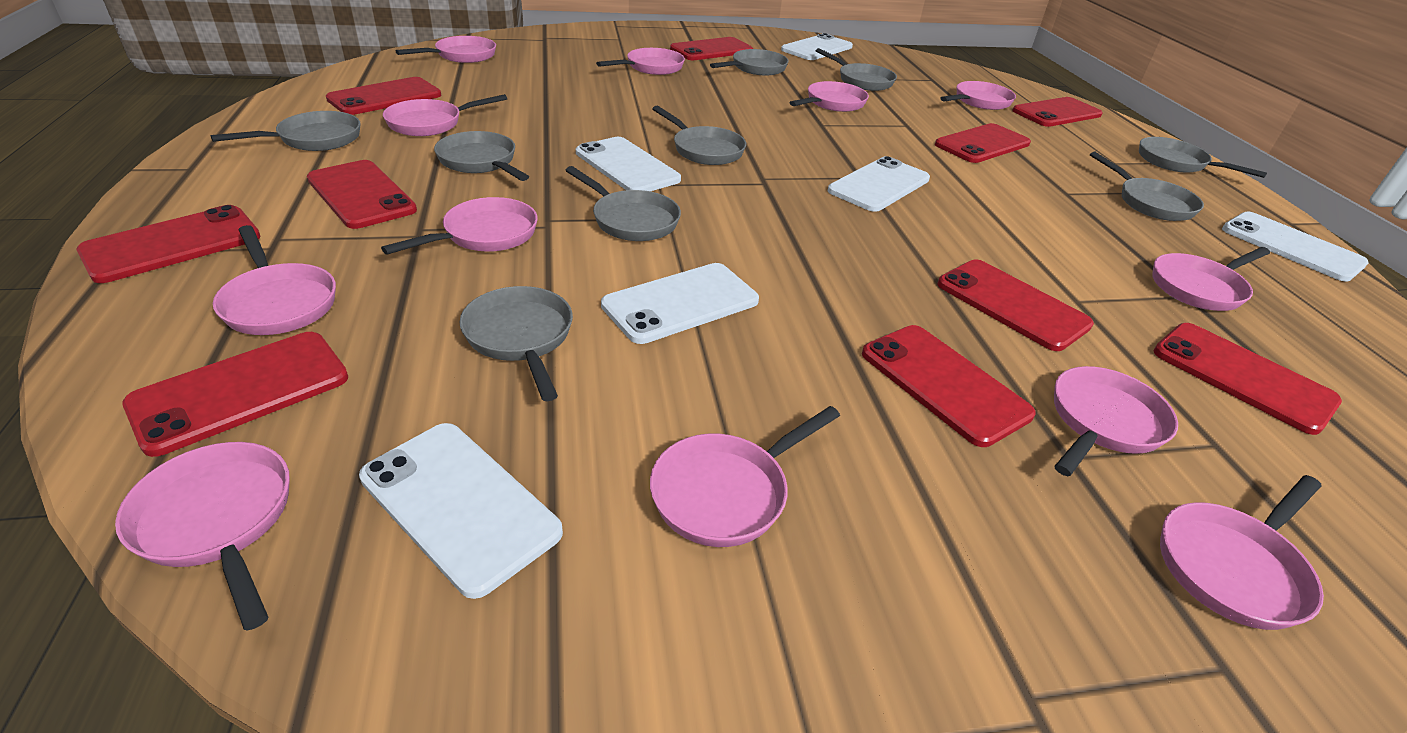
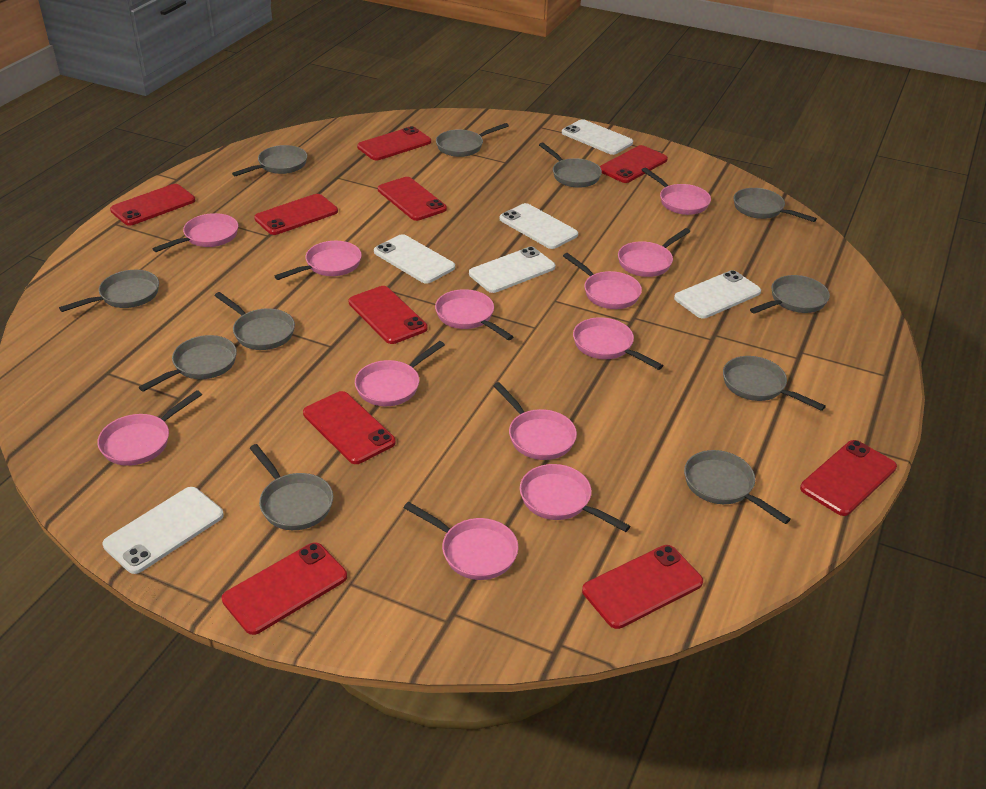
grey pan: [211,111,360,151] [434,131,529,181] [459,286,573,401] [565,166,681,241] [652,106,746,165] [710,49,789,75] [816,48,897,91] [1090,152,1204,221] [1139,137,1267,178] = 9 -> [59,270,159,312] [139,335,237,392] [214,292,295,350] [232,145,307,176] [250,444,333,530] [436,123,509,157] [539,143,602,188] [684,450,791,524] [723,356,826,411] [733,188,817,222] [750,275,830,314] = 11

